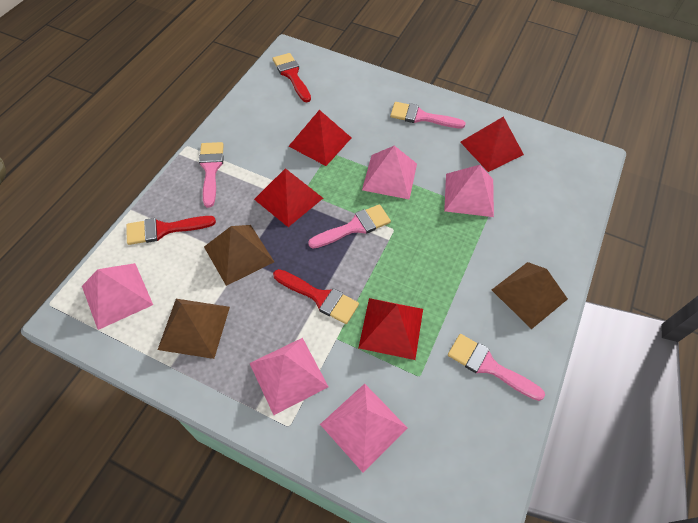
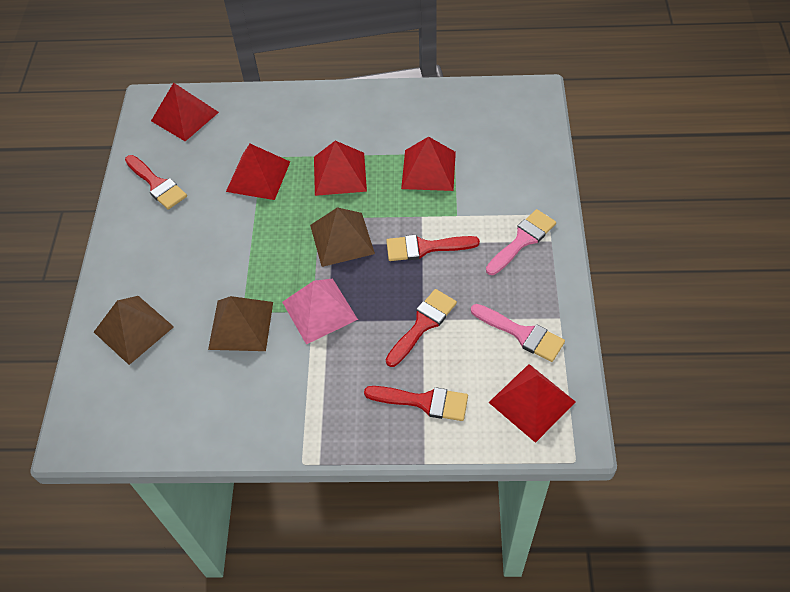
pink brush: [199,142,224,208] [308,204,391,249] [390,102,466,128] [448,334,545,401] = 4 -> [471,304,565,362] [486,209,556,275] = 2
pink pyramid: [82,263,153,330] [249,338,328,415] [320,383,407,472] [362,146,417,199] [444,165,494,217] = 5 -> [282,278,358,344] = 1
red brush: [126,216,216,245] [272,53,311,102] [273,269,359,324] = 3 -> [125,155,187,210] [364,386,468,421] [386,235,480,261] [386,289,457,367] = 4
red pyramid: [254,168,323,227] [289,110,351,166] [358,298,423,360] [460,117,524,172] = 4 -> [151,83,219,141] [226,144,290,200] [314,141,367,196] [401,136,456,191] [488,364,576,443] = 5

